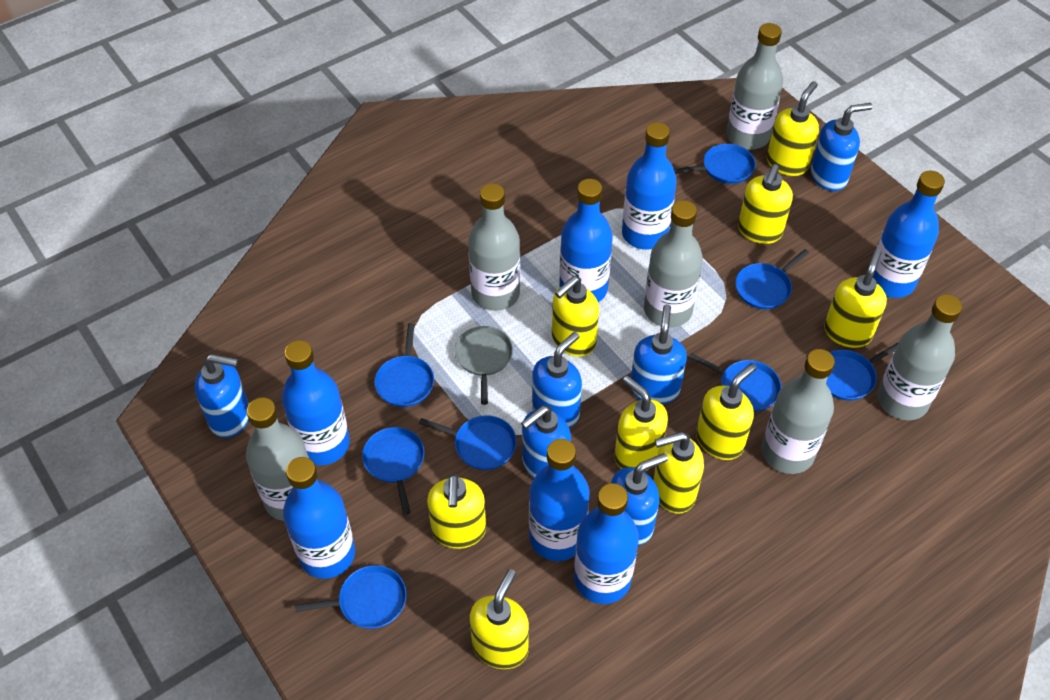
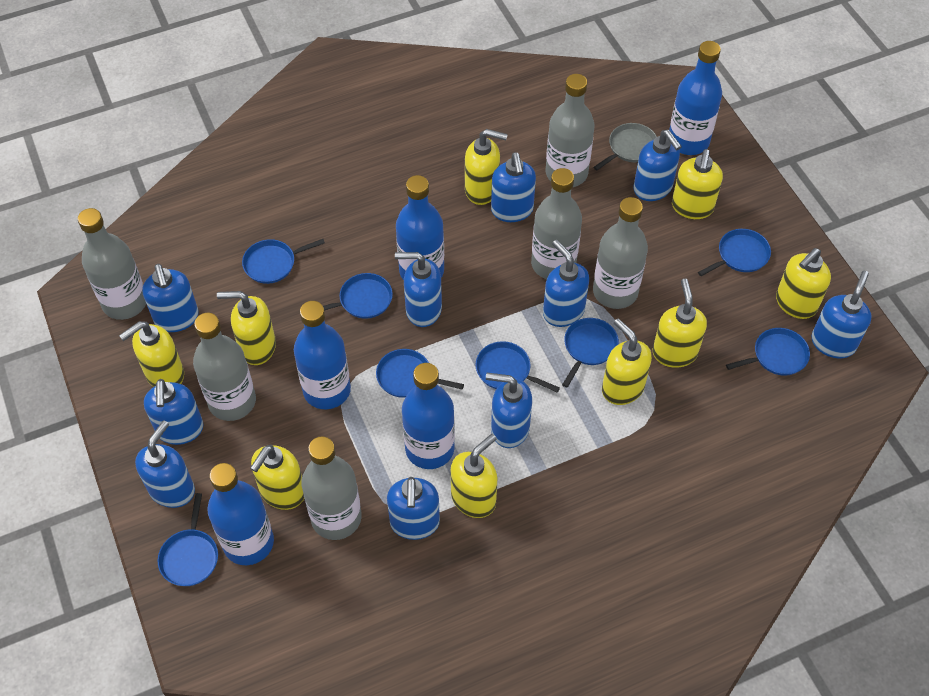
blue bottle: [282,340,350,465] [283,457,355,579] [529,439,590,561] [559,179,613,302] [574,483,639,604] [622,122,677,250] [873,171,945,298] = 7 -> [207,463,274,565] [294,301,351,409] [396,175,444,280] [402,363,455,469] [669,41,722,155] = 5
blue soap dispenser: [195,354,249,438] [521,406,571,478] [532,332,582,428] [611,453,668,545] [631,304,687,404] [810,103,873,191] = 6 -> [135,420,195,508] [142,264,199,332] [144,379,204,445] [387,477,440,540] [395,252,442,327] [486,373,532,448] [491,152,536,222] [543,240,589,327] [633,130,682,201] [811,271,872,358] = 10

